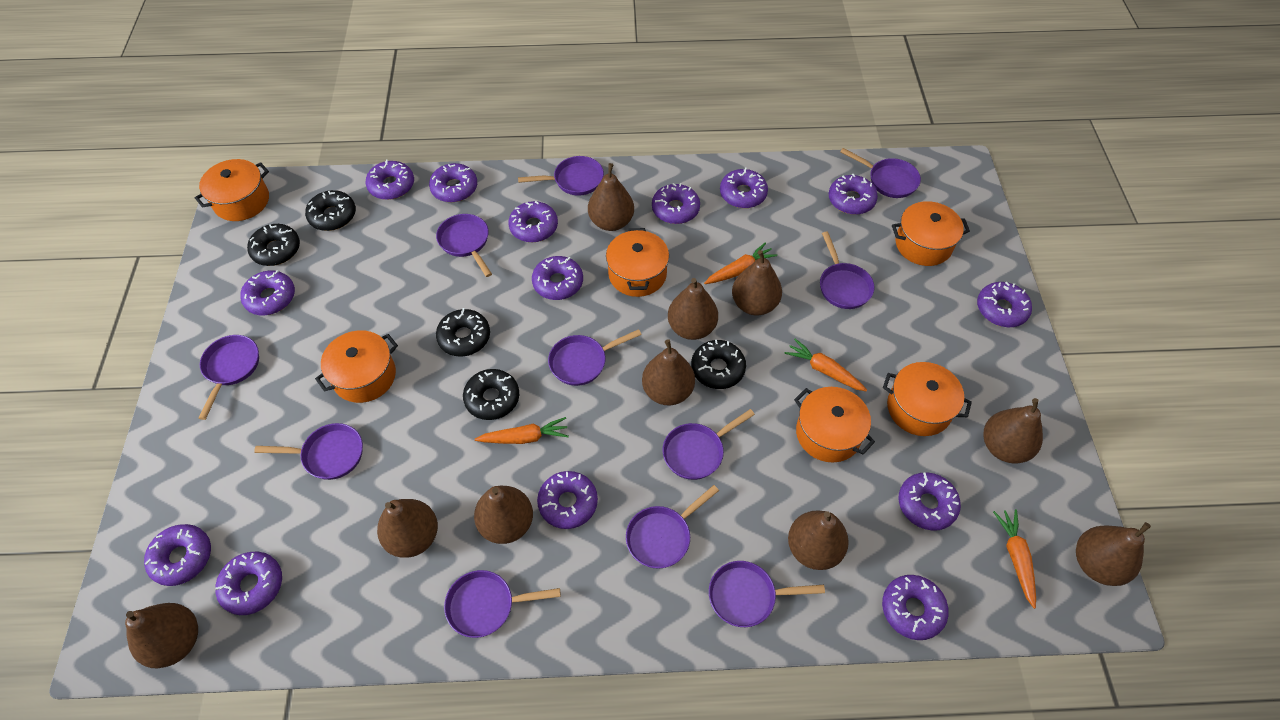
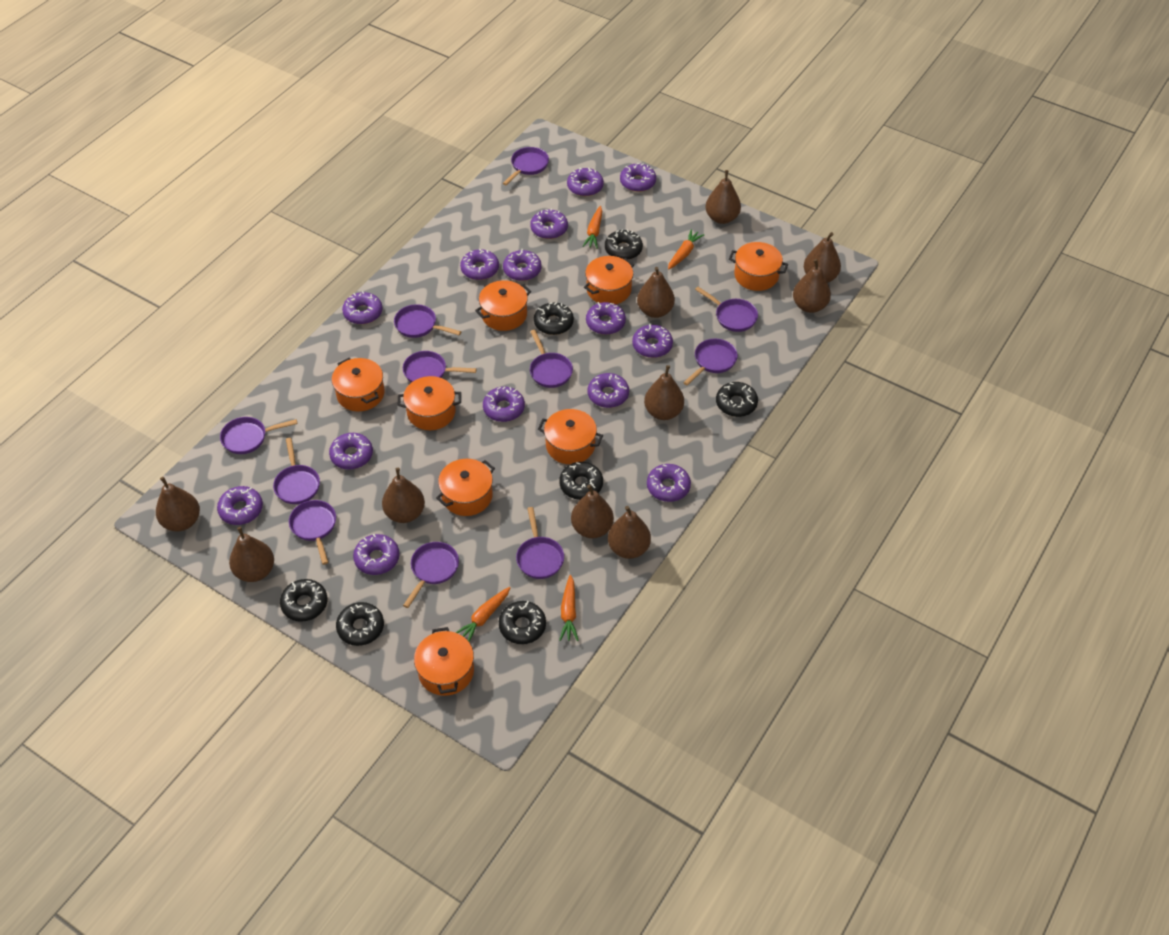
black donut: [247,224,300,266] [305,190,356,231] [436,308,490,357] [463,369,519,420] [691,340,746,389] = 5 -> [280,579,328,622] [336,602,384,646] [499,601,546,644] [534,302,574,335] [559,462,603,500] [605,229,643,260] [716,382,758,417] = 7
orange pot: [195,159,269,221] [315,330,398,403] [606,228,669,297] [794,387,875,462] [883,362,972,436] [892,201,970,266] = 6 -> [332,358,384,412] [398,376,461,430] [414,627,474,696] [436,459,495,516] [475,280,531,331] [538,409,603,464] [584,256,634,304] [729,242,788,291] = 8

